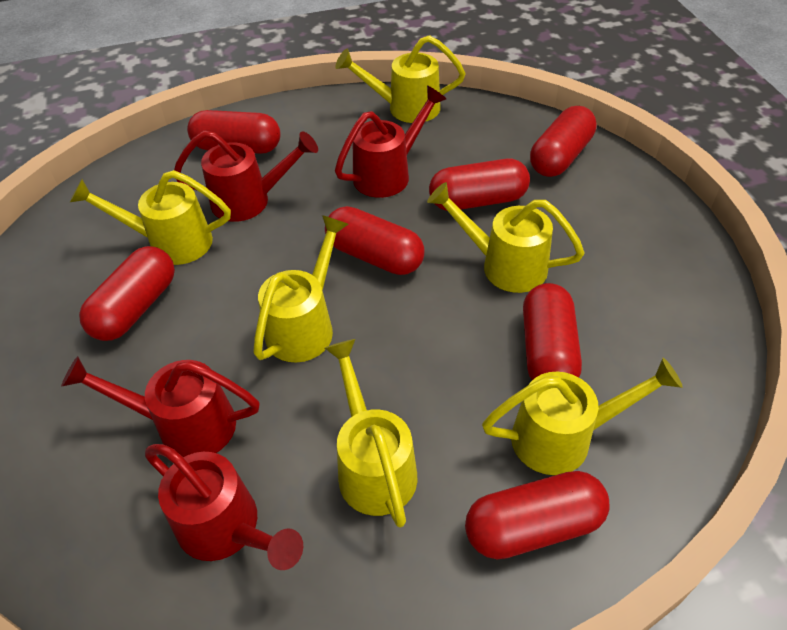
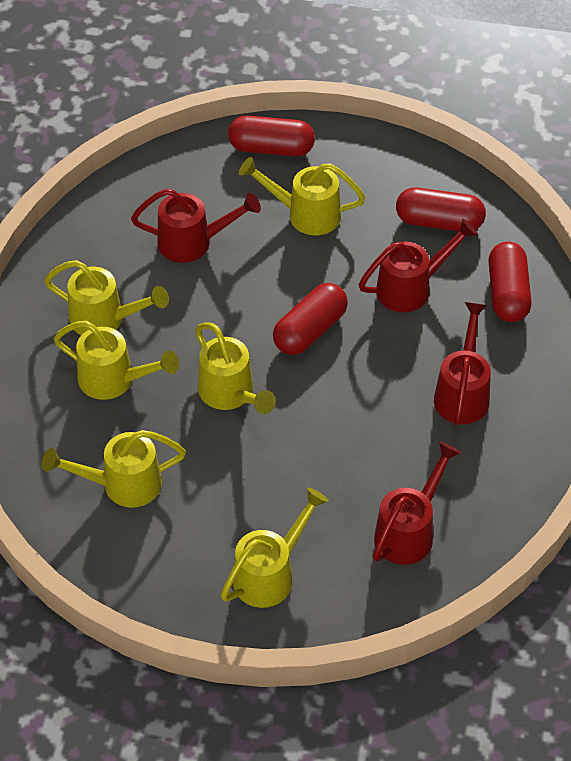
red capsule: [79,246,175,341] [187,110,281,154] [325,206,425,275] [429,159,530,211] [465,471,610,559] [523,283,582,380] [530,106,597,177] = 7 -> [228,115,315,156] [273,283,348,355] [396,187,486,231] [488,241,532,322] = 4

